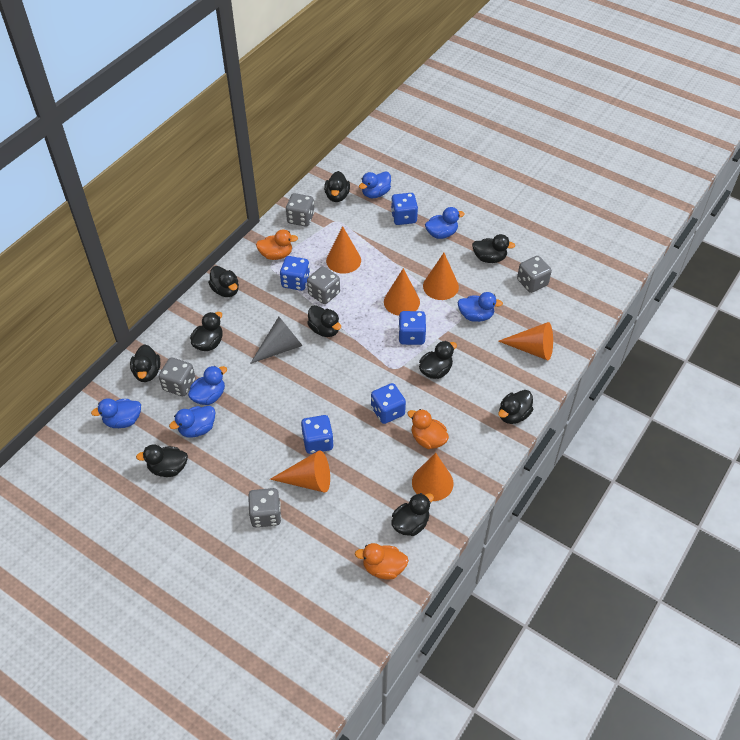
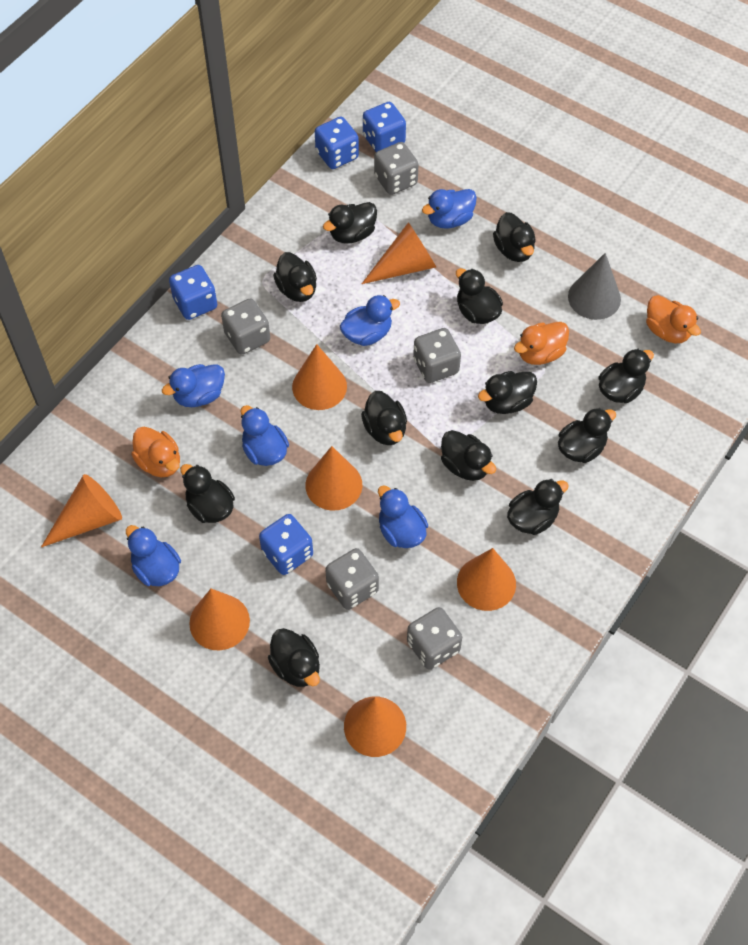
black duck: [130,344,160,382] [136,445,188,477] [190,312,223,351] [208,266,239,297] [307,305,341,337] [324,171,350,202] [391,493,434,536] [419,341,457,379] [472,234,515,263] [498,390,533,424] = 10 -> [180,464,235,523] [268,628,320,687] [273,252,317,302] [323,202,377,243] [361,391,407,445] [441,430,496,481] [456,268,503,324] [478,371,537,414] [493,212,536,262] [507,479,569,535] [558,408,616,463] [598,349,654,403] = 12
blue dice: [280,256,310,291] [301,415,334,454] [371,383,406,424] [391,193,418,225] [398,311,426,345] = 5 -> [169,265,217,320] [259,514,313,575] [315,117,359,169] [363,102,406,152] = 4
orange cone: [270,450,330,493] [326,226,361,274] [384,268,420,316] [412,453,453,501] [423,253,459,300] [498,322,553,360] = 6 -> [41,474,122,547] [189,589,250,650] [292,344,347,410] [305,446,362,510] [344,697,406,757] [362,222,436,284] [457,548,516,611] = 7

